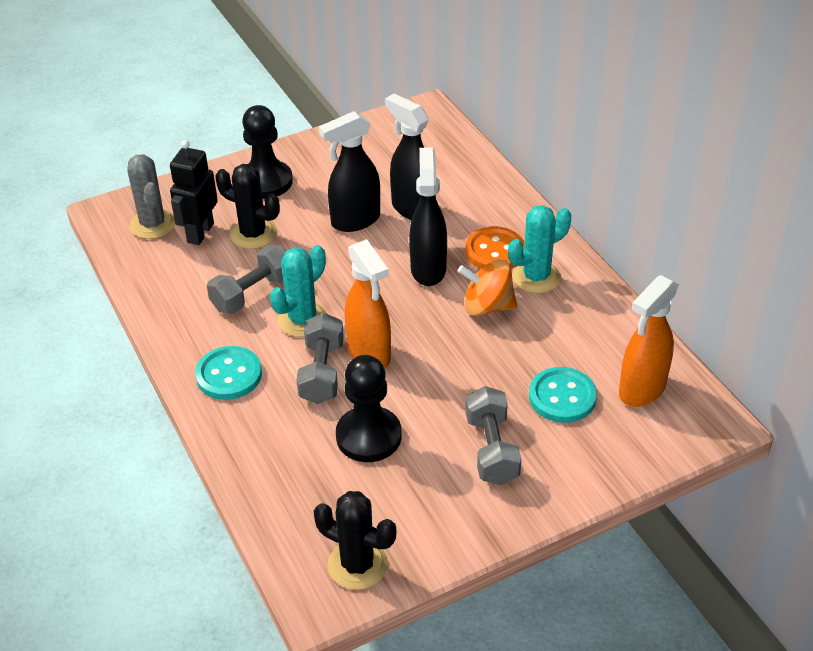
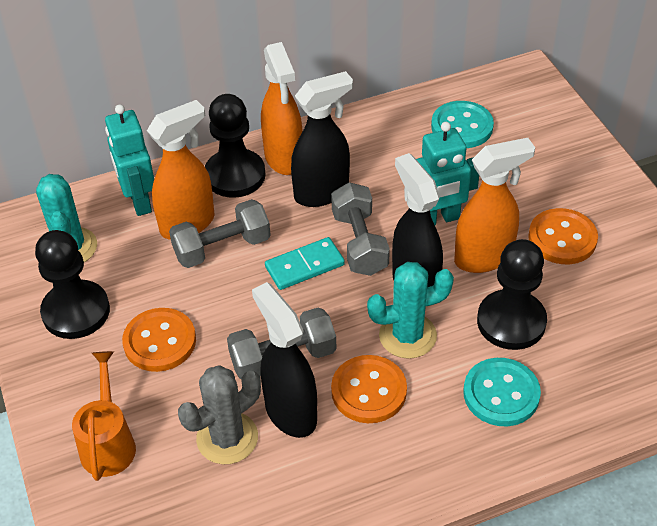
black cactus: [215,164,280,249] [314,491,396,590] = 2 -> none = 0
black pawn: [242,105,293,199] [336,355,401,462] = 2 -> [35,230,110,339] [205,94,266,198] [477,239,547,350] = 3
black robot: [170,140,218,245] = 1 -> none = 0
orange button: [465,226,525,269] = 1 -> [122,308,196,372] [331,355,407,423] [528,208,598,264] = 3
orange spinning top: [458,259,517,316] = 1 -> none = 0
orange spray bottle: [345,239,391,369] [619,275,679,407] = 2 -> [147,100,215,240] [261,42,303,175] [454,138,535,273] = 3
orange watering can: none = 0 -> [72,351,136,481] = 1
turquoise domino: none = 0 -> [265,237,345,290] = 1
turquoise robot: none = 0 -> [105,104,154,216] [416,122,479,225] = 2

